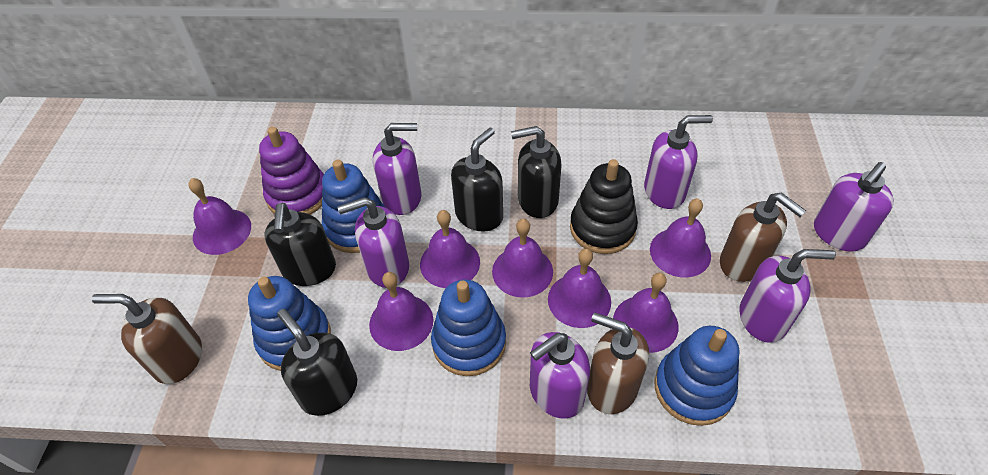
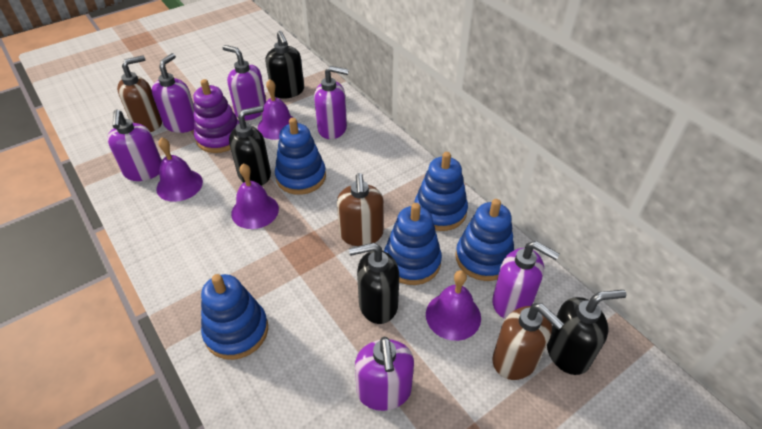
black stacking toy: [570,159,638,254] = 1 -> none = 0
blue stacking toy: [248,276,331,371] [322,160,385,253] [431,279,506,376] [655,326,739,426] = 4 -> [201,274,268,360] [275,118,326,195] [384,203,442,285] [414,152,468,231] [455,199,514,281] = 5
purple bell: [188,178,251,255] [369,272,433,351] [420,210,480,288] [492,219,553,298] [548,249,611,328] [613,273,679,353] [650,198,711,277] = 7 -> [156,137,203,202] [231,163,279,229] [258,79,298,140] [426,270,481,341] = 4

